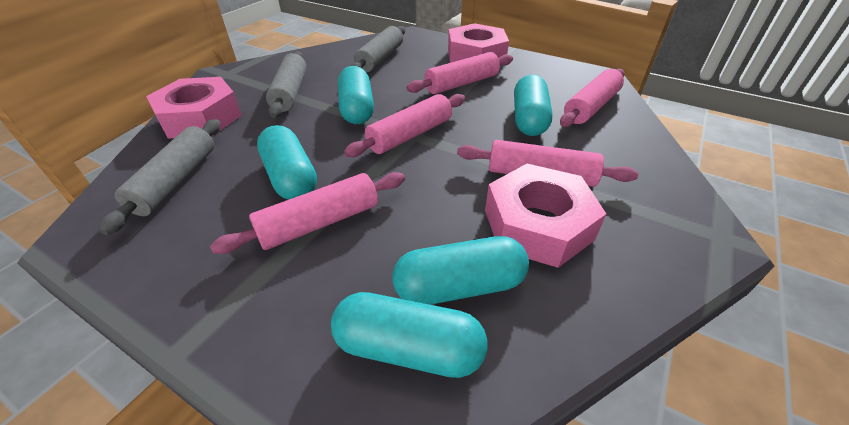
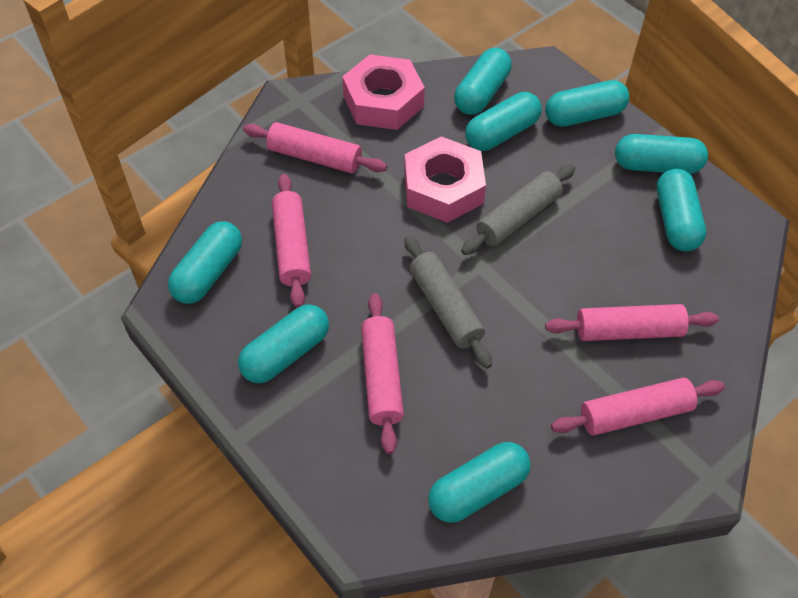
grey rolling pin: [99,119,220,235] [266,51,306,118] [350,26,405,72] = 3 -> [404,236,492,369] [461,164,575,255] = 2
pink nut: [146,77,242,139] [448,23,509,63] [485,164,606,268] = 3 -> [342,55,425,130] [404,136,486,223] = 2
turquoise capsule: [257,125,317,200] [331,292,487,378] [338,66,374,124] [392,236,529,305] [514,74,553,136] = 5 -> [168,221,242,304] [238,304,329,383] [428,442,531,523] [454,48,512,115] [465,92,542,151] [545,80,629,127] [615,134,708,174] [657,169,706,252] = 8

